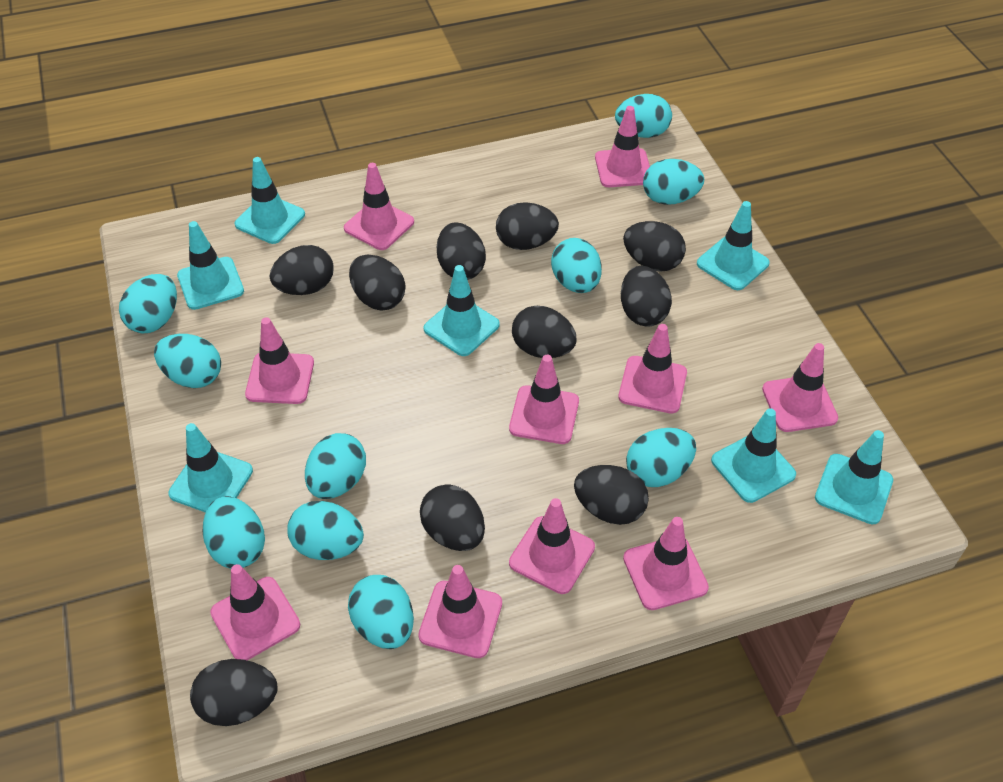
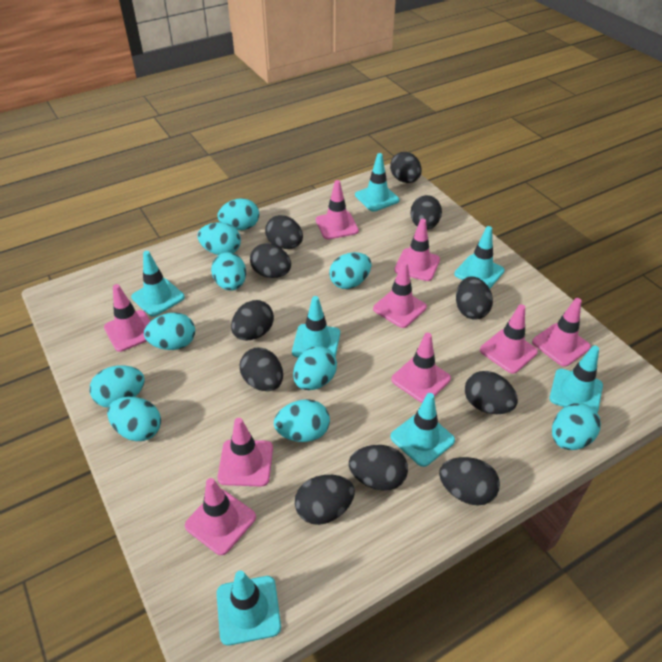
black egg: [190,659,278,726] [270,245,334,295] [349,255,405,310] [420,484,485,551] [437,222,486,280] [496,202,559,250] [512,306,577,358] [574,465,649,525] [621,266,672,327] [623,221,686,272] = 10 -> [231,300,274,340] [240,347,283,391] [250,243,291,278] [265,215,303,249] [295,475,355,525] [349,445,408,491] [390,152,422,183] [411,195,442,230] [439,457,500,506] [456,276,493,320] [465,371,518,414] = 11
pink traffic cone: [210,564,300,660] [245,317,314,404] [344,163,414,250] [418,565,502,658] [509,355,579,444] [509,498,595,594] [595,106,650,187] [618,324,687,414] [623,517,709,610] [762,343,838,432] = 10 -> [104,284,150,352] [185,478,256,555] [217,418,273,487] [316,180,359,239] [373,261,427,328] [391,333,451,403] [394,219,440,281] [480,304,538,374] [532,298,591,367] = 9

